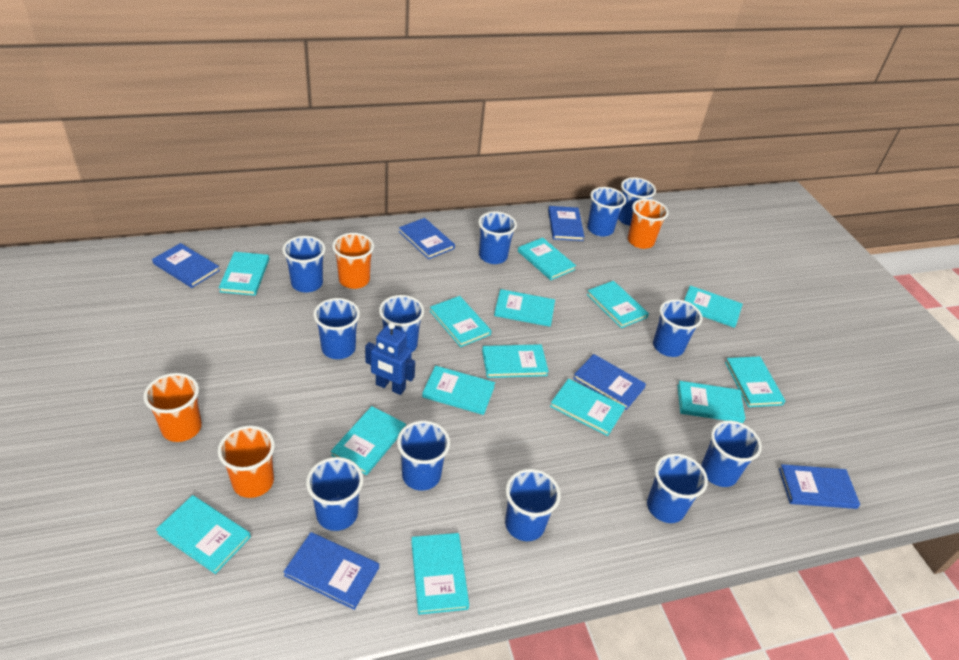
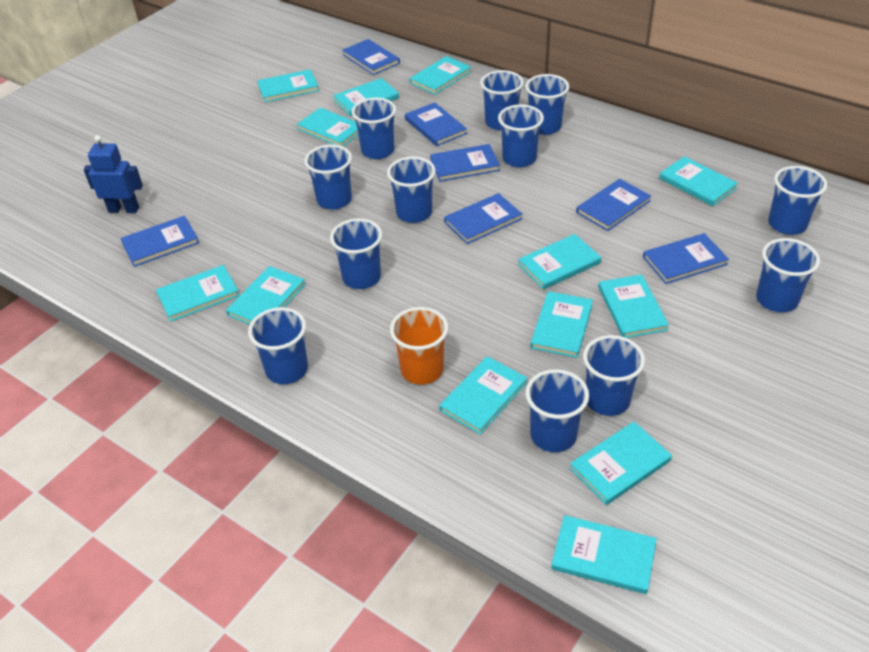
blue book: [152,243,220,288] [283,532,379,610] [399,218,455,259] [548,206,585,241] [573,354,646,410] [779,464,860,509] = 6 -> [121,216,199,267] [342,39,400,75] [405,102,467,146] [430,144,500,182] [444,193,522,244] [576,179,651,231] [643,233,729,284] = 7
orange cup: [143,373,202,442] [217,425,275,498] [332,233,374,289] [628,199,669,249] = 4 -> [390,307,448,385] = 1
turquoise book: [156,495,251,574] [219,252,269,296] [331,406,406,475] [411,533,469,615] [422,366,495,415] [430,296,491,347] [482,344,549,378] [494,289,555,327] [518,238,576,280] [550,379,625,436] [587,281,649,328] [677,381,746,423] [684,285,743,328] [725,356,785,407] = 14 -> [156,265,240,322] [226,266,306,325] [257,69,319,103] [297,108,358,147] [333,78,399,116] [410,56,471,95] [439,356,527,435] [518,234,601,290] [530,291,593,358] [551,515,657,594] [570,422,672,505] [598,275,669,338] [659,156,738,206] = 13

